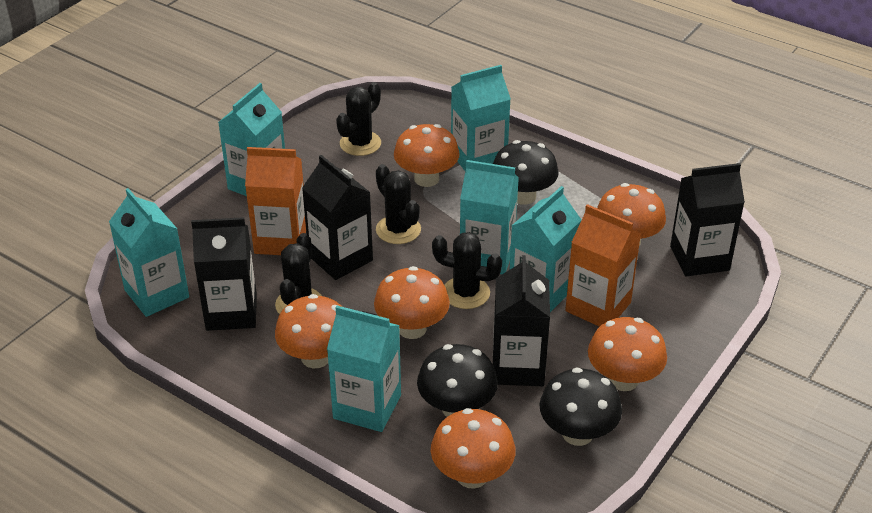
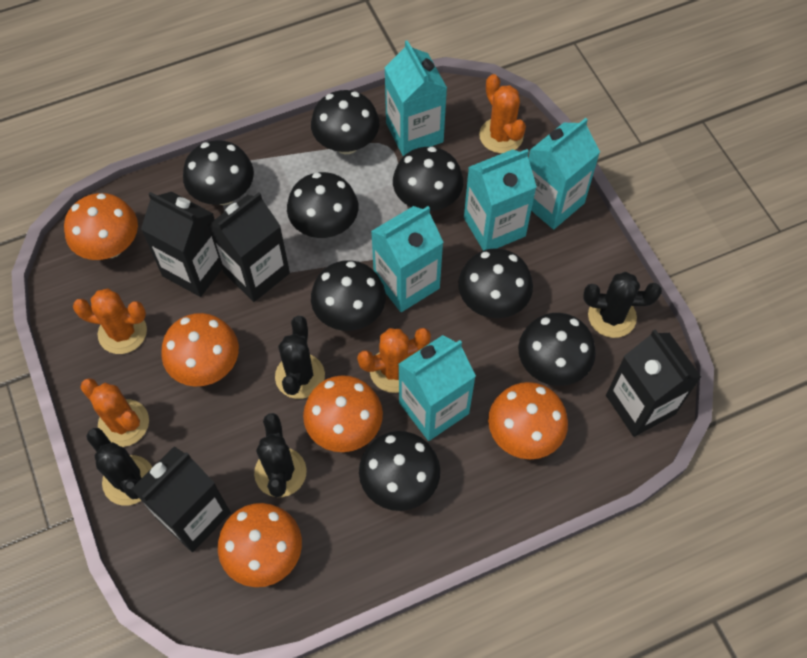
black mushroom: [417,344,498,417] [493,140,559,205] [539,367,622,446] = 3 -> [183,140,254,205] [287,172,358,238] [311,90,379,154] [311,260,386,331] [359,431,440,511] [393,147,463,211] [458,248,533,318] [518,313,596,386] = 8
orange cactus: none = 0 -> [73,288,147,354] [80,378,149,447] [357,328,431,393] [479,74,526,153] = 4
orange carton: [245,147,306,255] [565,204,641,327] = 2 -> none = 0
orange mushroom: [275,294,342,368] [374,266,450,339] [394,124,460,187] [431,408,516,489] [588,317,667,391] [597,183,666,246] = 6 -> [64,193,138,260] [161,313,239,387] [218,503,302,587] [303,375,383,452] [488,382,568,459] = 5
turquoise carton: [109,188,189,317] [218,83,285,196] [327,306,401,432] [451,65,511,171] [460,160,519,274] [510,186,581,312] = 6 -> [371,206,443,312] [384,40,447,156] [398,335,476,441] [464,149,537,251] [529,118,600,229] = 5

